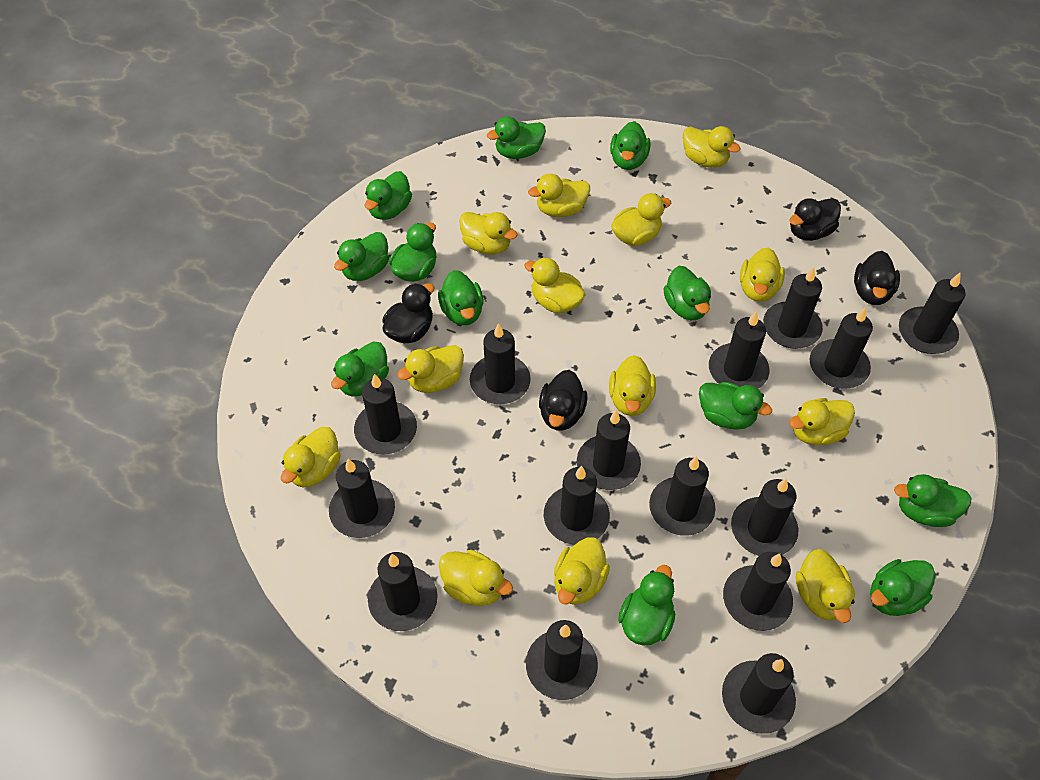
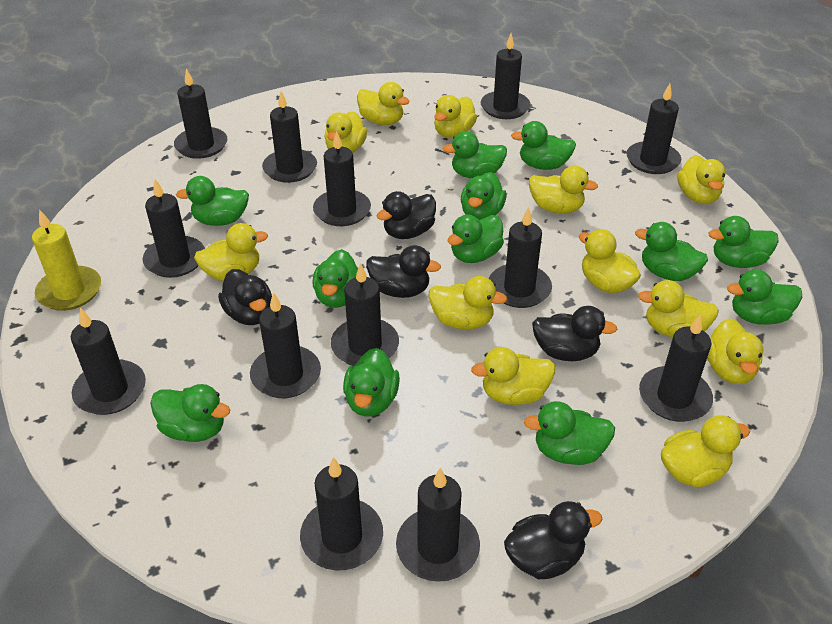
black candle: [329,459,395,538] [354,374,417,455] [368,552,438,631] [470,323,531,404] [526,620,598,700] [544,466,610,545] [577,410,641,490] [649,456,716,536] [709,311,769,388] [722,653,796,734] [723,552,793,631] [731,478,798,556] [763,267,823,349] [810,307,873,389] [899,273,965,354] = 15 -> [71,308,146,415] [143,179,205,278] [174,69,227,159] [250,292,321,398] [262,91,317,183] [300,457,383,571] [313,131,371,226] [331,263,399,366] [396,467,480,582] [481,34,531,119] [489,207,552,308] [626,84,681,174] [639,314,713,422] = 13
black duck: [382,283,434,343] [539,370,588,430] [789,198,841,241] [854,251,900,305] = 4 -> [218,269,272,325] [366,245,441,298] [377,191,436,239] [504,501,602,579] [532,306,617,361] = 5
yellow candle: none = 0 -> [32,209,101,311] = 1
yellow duck: [281,427,341,488] [397,345,464,393] [439,550,513,606] [459,212,518,255] [524,258,586,313] [528,174,590,217] [554,537,610,605] [609,355,656,416] [611,193,671,246] [683,126,741,168] [740,248,785,302] [789,398,855,445] [796,549,855,623] = 13 -> [194,223,268,281] [325,111,367,153] [357,82,410,125] [429,276,507,330] [434,95,477,138] [471,347,555,405] [529,166,598,214] [579,229,641,293] [638,280,719,338] [661,415,750,487] [678,155,726,204] [707,318,763,384] = 12

